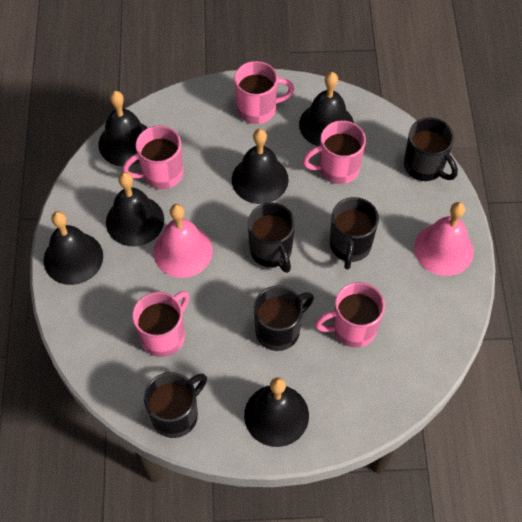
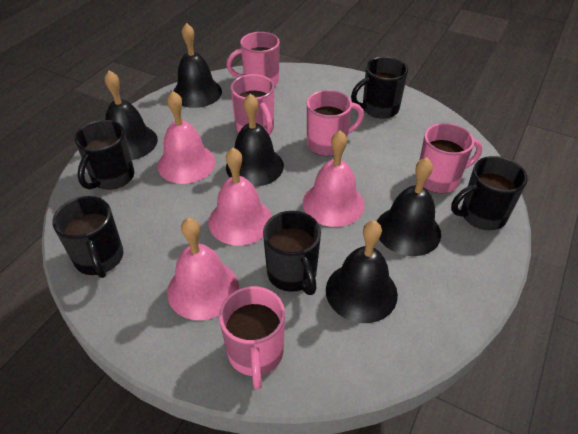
black bell: [43,211,103,285] [98,91,147,166] [106,172,164,246] [232,129,289,204] [244,377,309,447] [299,72,354,146] = 6 -> [104,70,158,160] [173,23,222,108] [226,94,284,187] [326,220,398,323] [377,157,441,256] = 5
pink bell: [153,204,213,278] [414,202,474,276] = 2 -> [158,91,216,184] [167,218,239,320] [208,148,272,245] [303,130,365,227] = 4

